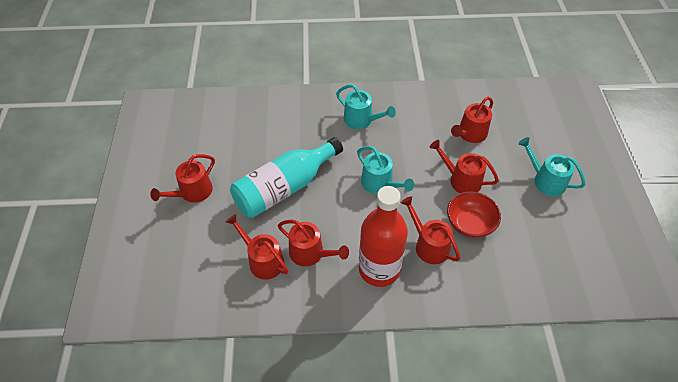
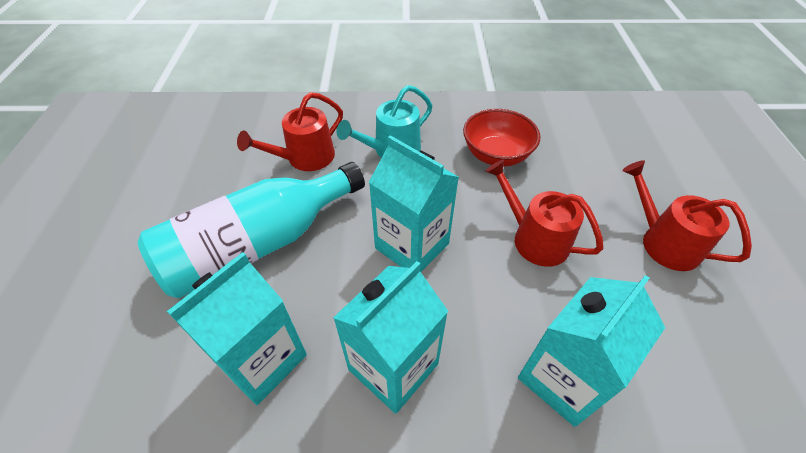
red bottle: [359,186,408,287] = 1 -> none = 0
red watering can: [150,154,215,203] [226,214,288,280] [278,219,349,266] [401,196,460,264] [430,140,499,193] [451,97,493,143] = 6 -> [237,92,343,171] [485,159,604,267] [622,160,752,271] = 3
turquoise carton: none = 0 -> [167,252,307,405] [333,261,448,414] [369,135,459,272] [518,275,665,427] = 4
turquoise watering can: [336,84,396,129] [357,146,414,194] [518,137,586,196] = 3 -> [337,85,432,158] = 1

